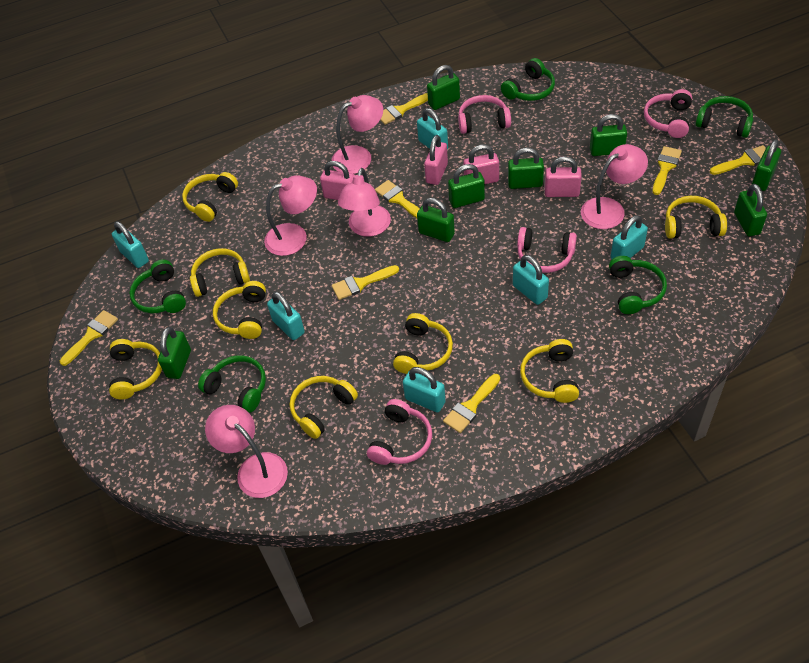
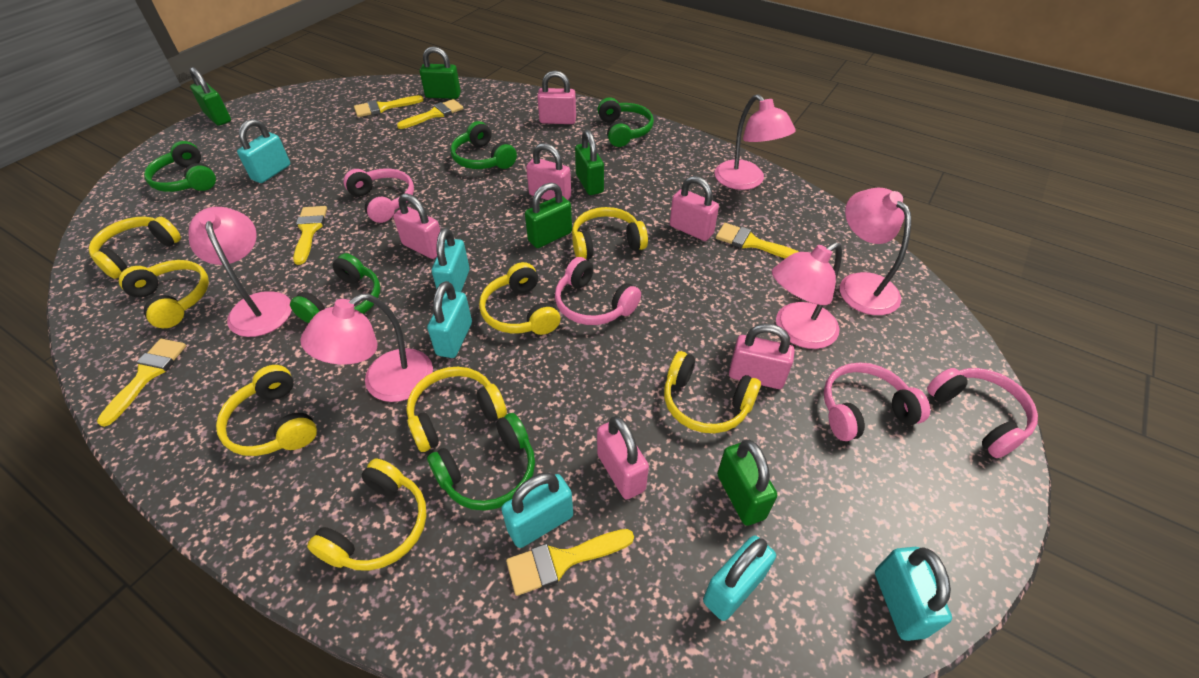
green padlock: [158,327,191,379] [417,198,455,242] [427,65,460,110] [448,164,485,208] [508,148,544,189] [590,114,627,156] [734,184,767,236] [752,139,781,191] = 8 -> [189,67,231,126] [420,46,461,99] [525,183,572,248] [575,130,604,195] [717,439,777,526] = 5
pink padlock: [320,161,354,200] [424,135,448,185] [463,144,499,184] [545,156,582,197] = 4 -> [393,193,440,259] [526,143,571,200] [537,71,576,124] [597,416,649,500] [670,176,719,241] [729,323,795,389] = 6
yellow brush: [60,310,118,366] [332,265,399,300] [375,180,420,218] [380,93,428,125] [443,374,500,433] [652,146,682,195] [710,145,766,175] = 7 -> [97,339,186,427] [293,206,327,265] [354,95,423,117] [397,99,463,129] [506,529,634,596] [716,223,799,259] = 6

